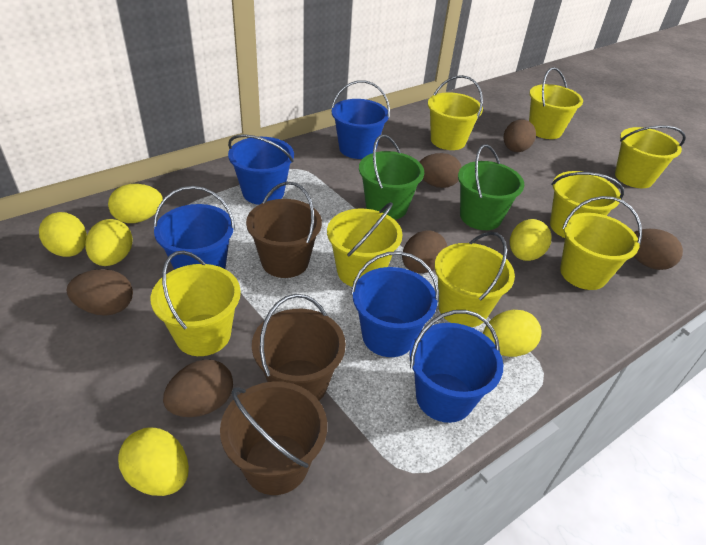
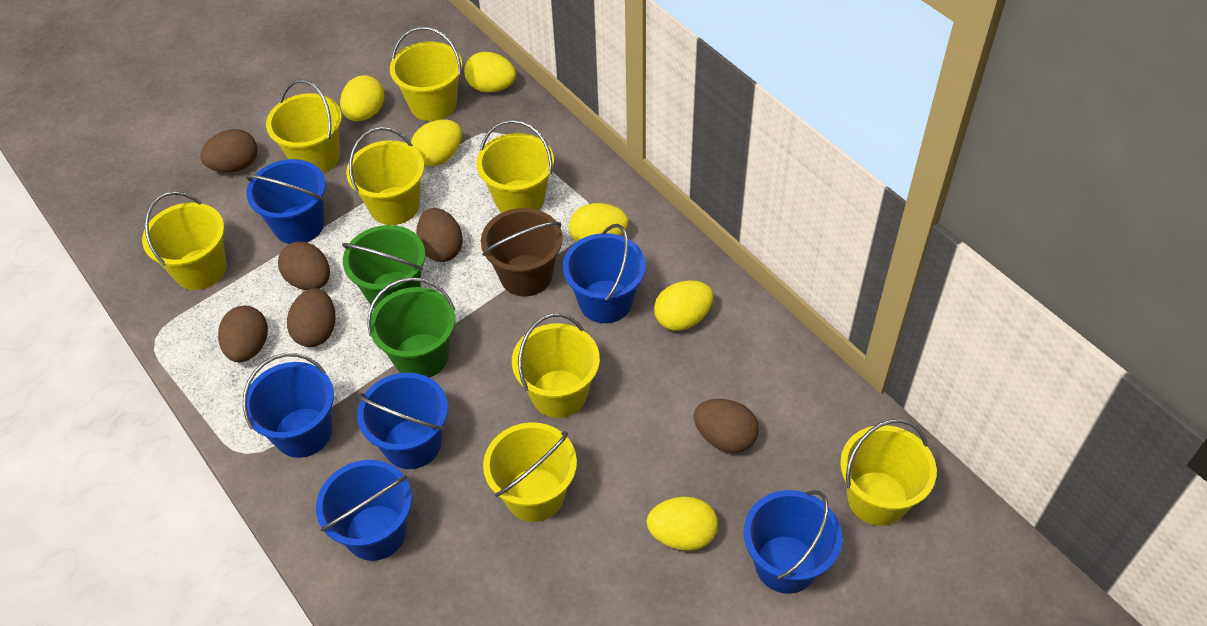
blue bucket: [153,186,235,270] [228,134,294,205] [331,80,390,159] [351,251,439,357] [409,310,503,423] = 5 -> [243,353,334,458] [245,159,326,244] [316,460,412,561] [357,373,448,469] [563,224,646,323] [744,490,842,594] = 6
brown bucket: [220,381,327,495] [246,182,322,278] [252,294,346,400] = 3 -> [481,208,563,296] = 1

